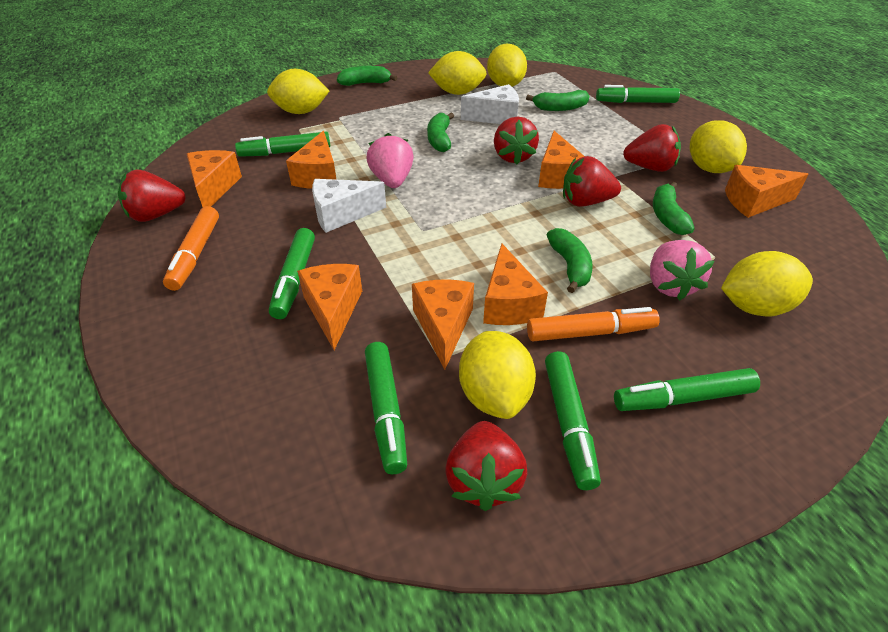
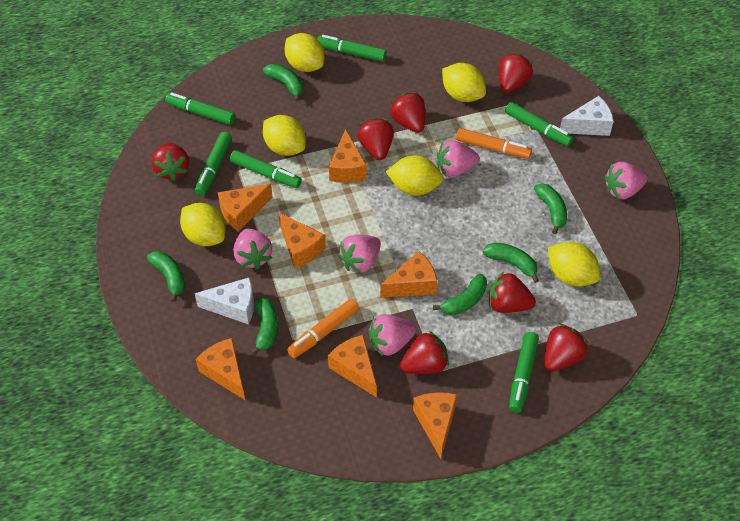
green banana: [337,66,398,86] [427,112,454,152] [526,90,590,111] [547,228,593,293] [653,182,694,235] = 5 -> [147,251,185,302] [251,297,278,356] [263,64,303,101] [433,274,487,315] [483,243,539,283] [534,183,567,234] = 6
pink strawberry: [366,133,414,188] [650,240,714,301] = 2 -> [233,229,272,270] [338,235,381,274] [368,314,416,356] [437,140,480,177] [604,162,648,199] = 5
red strawberry: [118,170,186,222] [445,421,528,511] [494,117,539,165] [563,156,621,207] [623,124,681,172] = 5 -> [152,143,189,181] [357,118,394,160] [389,92,425,133] [400,331,449,374] [489,272,536,313] [499,53,533,93] [544,324,588,371] = 7

